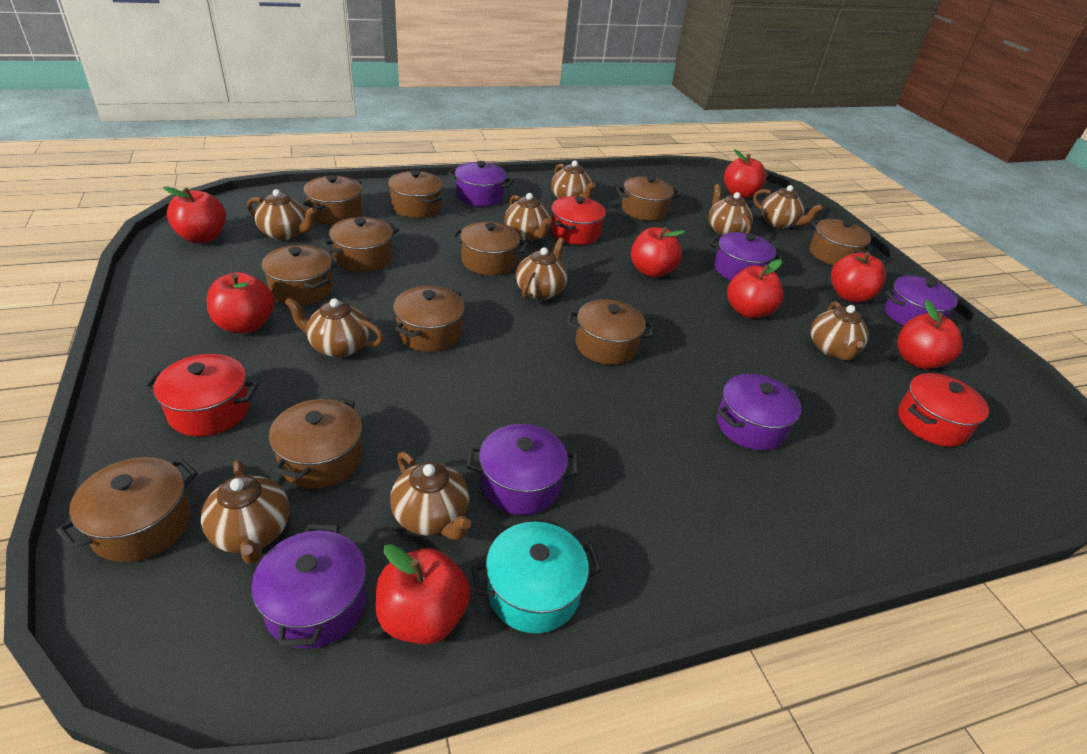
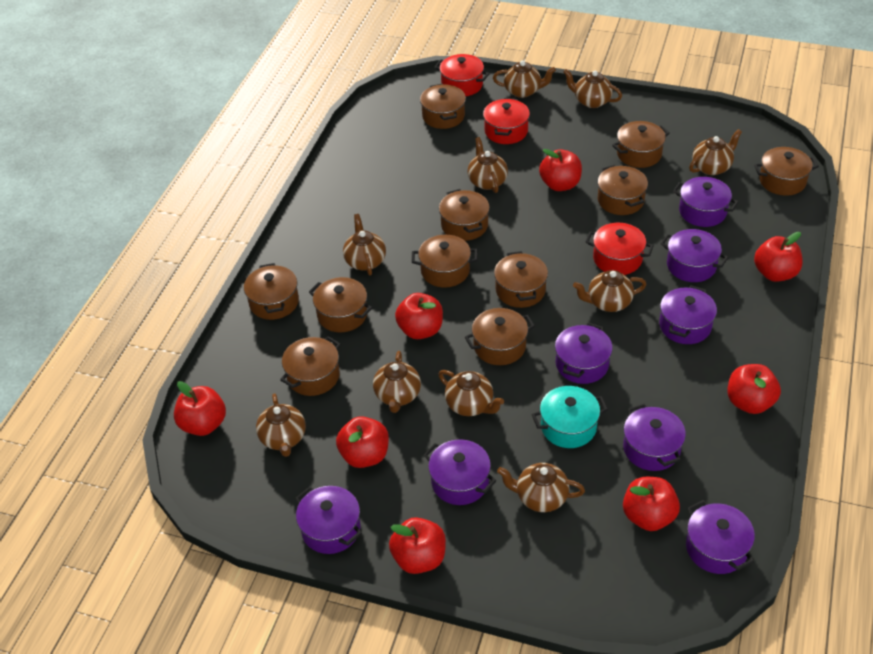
purple pot: [251,525,366,649] [448,161,514,207] [467,424,579,515] [710,232,783,280] [717,374,801,450] [885,276,962,326] = 6 -> [296,486,362,554] [424,440,496,505] [555,323,613,384] [623,404,686,471] [659,285,717,344] [661,229,729,282] [673,177,738,227] [686,500,755,574] = 8

